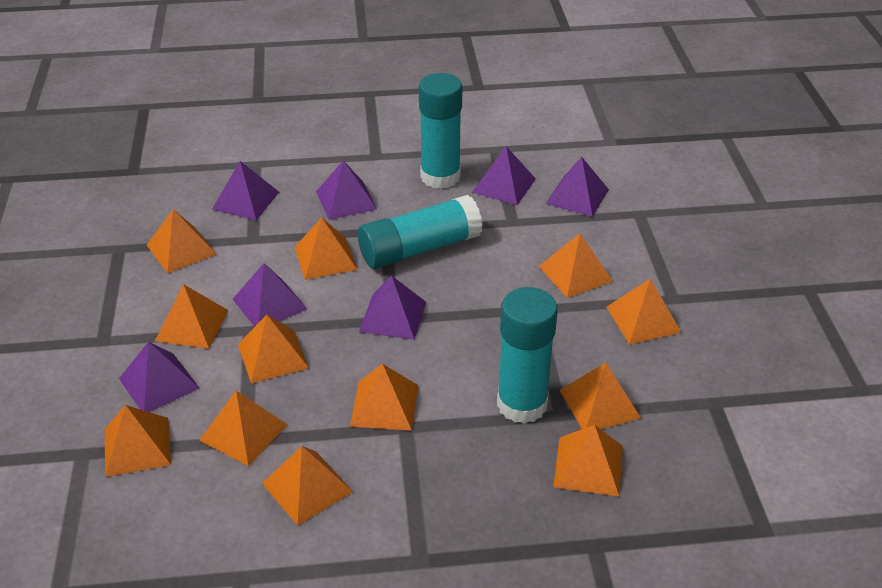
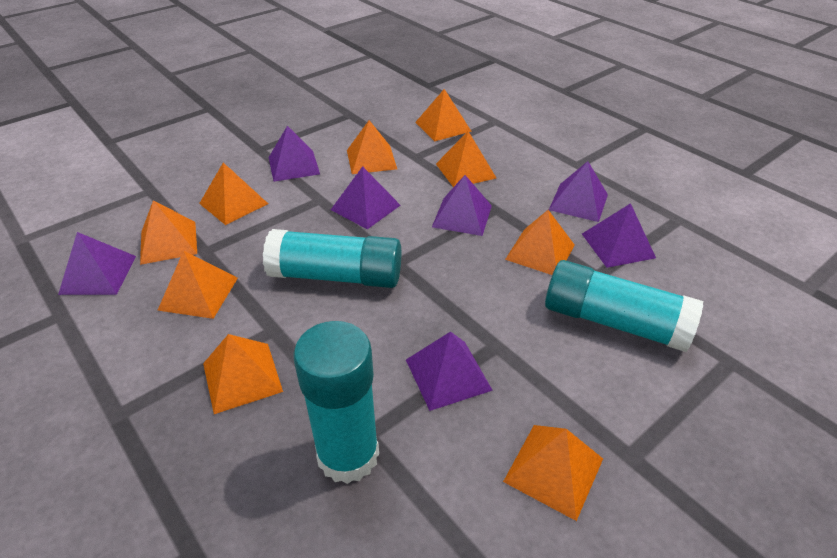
orange pyramid: [105,405,171,477] [147,209,216,273] [155,284,229,349] [199,391,288,466] [238,315,309,384] [262,446,353,526] [295,218,357,280] [350,364,418,431] [539,233,613,298] [553,425,623,497] [560,362,641,429] [606,278,681,344] = 12 -> [140,200,197,265] [157,251,238,319] [199,163,268,225] [203,334,283,414] [347,120,397,174] [415,89,472,141] [436,131,496,187] [503,425,603,521] [505,210,575,275] = 9

